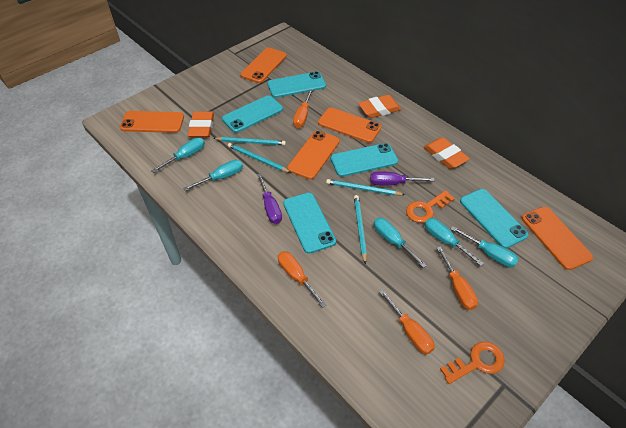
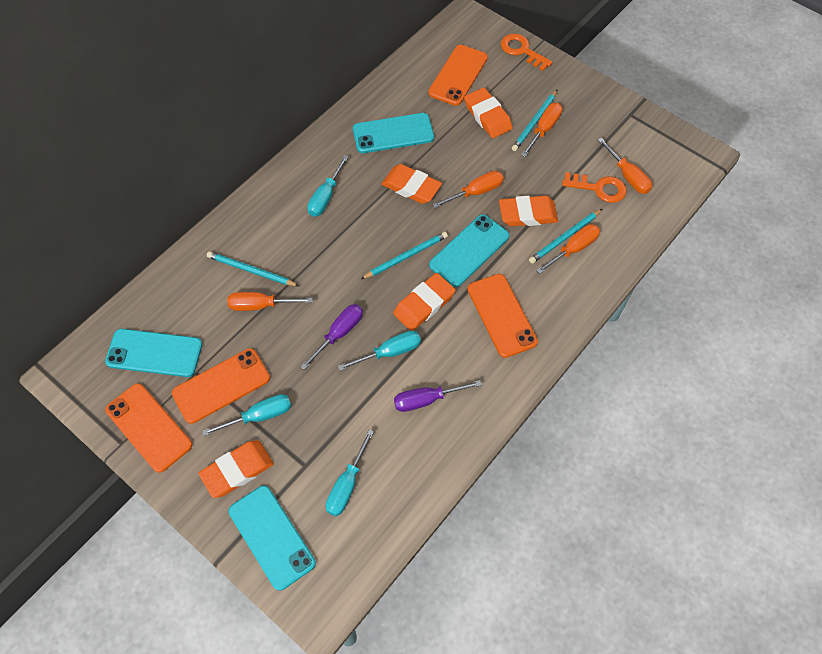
orange eraser: [188,112,214,138] [358,95,401,118] [423,137,470,169] = 3 -> [198,440,274,498] [382,164,442,204] [393,273,455,331] [464,88,513,138] [499,196,558,226] = 5
orange phone: [120,111,184,133] [240,47,287,83] [287,131,340,180] [318,108,381,143] [521,207,593,270] = 5 -> [105,383,192,473] [172,348,270,424] [428,45,488,106] [468,274,538,358] = 4
orange screwdriver: [278,251,326,308] [293,89,313,128] [379,290,435,355] [436,246,478,310] = 4 -> [227,292,313,311] [432,171,504,208] [521,103,562,157] [536,224,600,274] [598,138,652,194] = 5
turquoise phone: [222,95,283,133] [267,71,326,98] [283,193,336,254] [331,143,398,177] [460,189,529,249] = 5 -> [105,329,202,377] [228,486,316,591] [353,113,434,153] [429,214,509,287] = 4
turquoise screwdriver: [151,137,205,173] [183,160,243,191] [374,218,427,268] [424,218,484,266] [451,226,519,268] = 5 -> [202,394,291,436] [307,155,349,217] [326,430,374,516] [338,331,421,371] = 4

